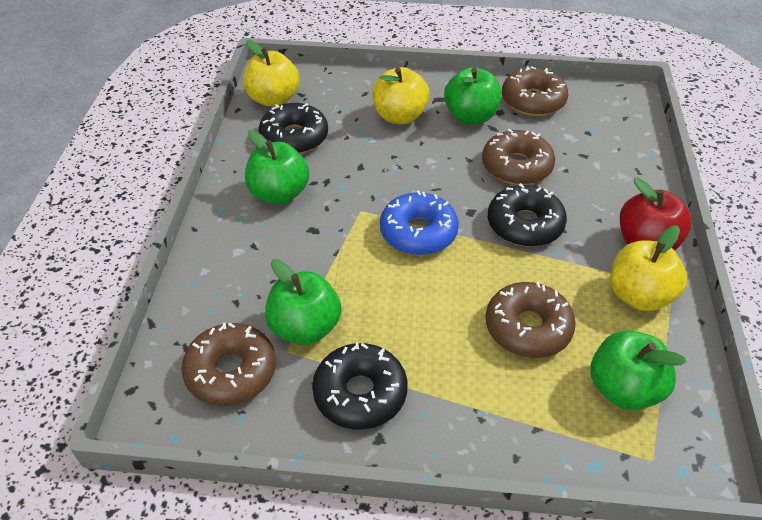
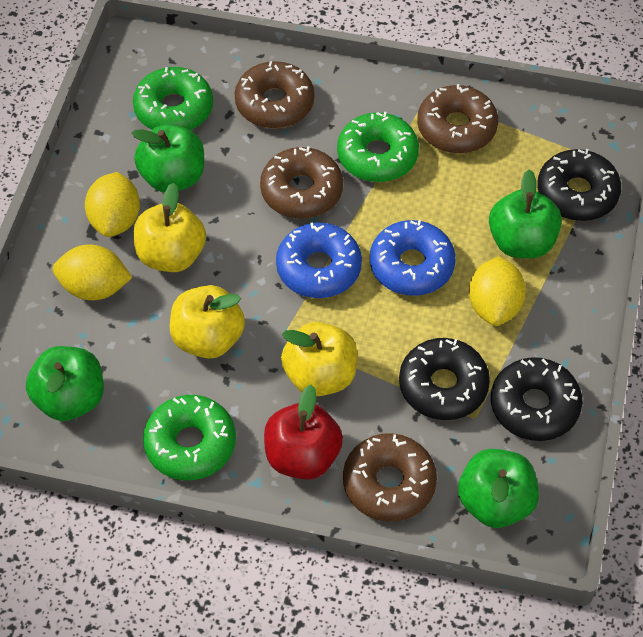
blue donut: [380,190,459,255] = 1 -> [276,223,362,298] [370,220,456,296] = 2
green donut: none = 0 -> [133,67,213,130] [143,395,236,480] [337,111,419,182] = 3
yellow lemon: none = 0 -> [53,244,133,300] [85,172,140,237] [469,256,526,326] = 3

